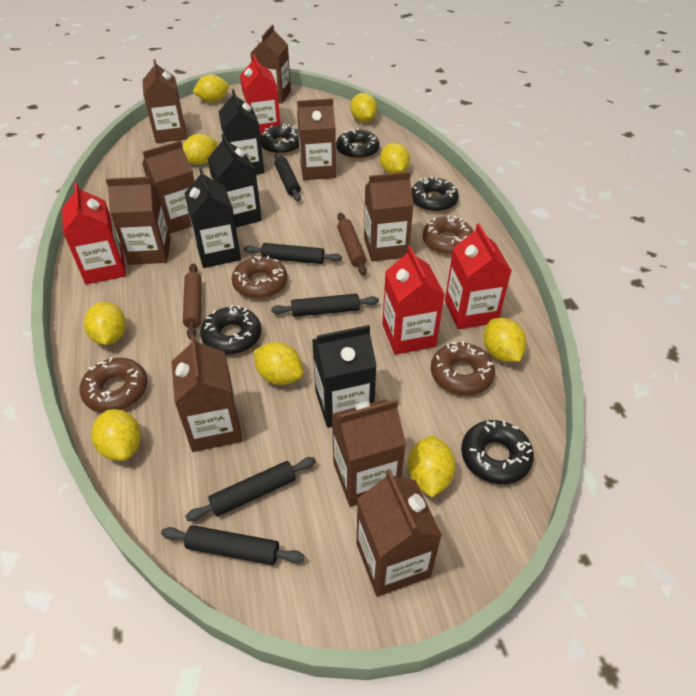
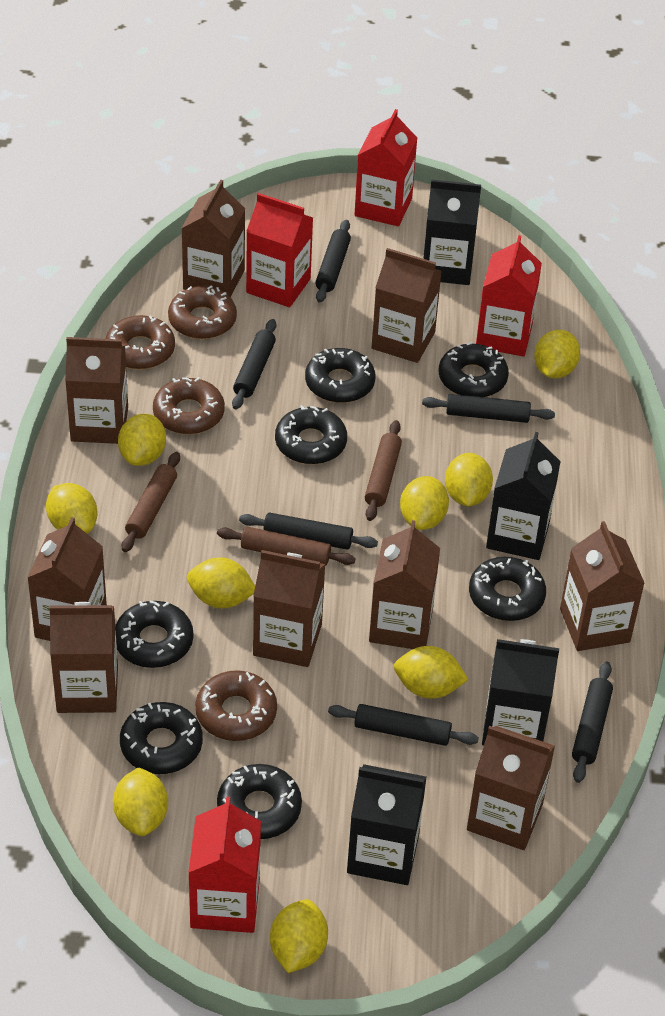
black donut: [200,305,261,355] [260,124,299,154] [336,128,380,159] [412,176,459,212] [461,420,534,484] = 5 -> [115,601,193,668] [120,702,203,774] [217,764,302,839] [275,405,347,464] [305,348,375,403] [439,342,509,397] [469,557,546,621] = 7
black rolling pin: [161,525,305,565] [185,457,316,521] [244,243,342,264] [271,294,379,317] [275,153,301,201] = 5 -> [232,319,276,409] [239,512,378,550] [315,220,351,303] [328,704,479,746] [422,394,555,423] [572,661,613,783] = 6
brown rolling pin: [183,263,201,340] [337,213,367,275] = 2 -> [122,452,180,552] [217,527,356,566] [365,420,402,521] = 3

